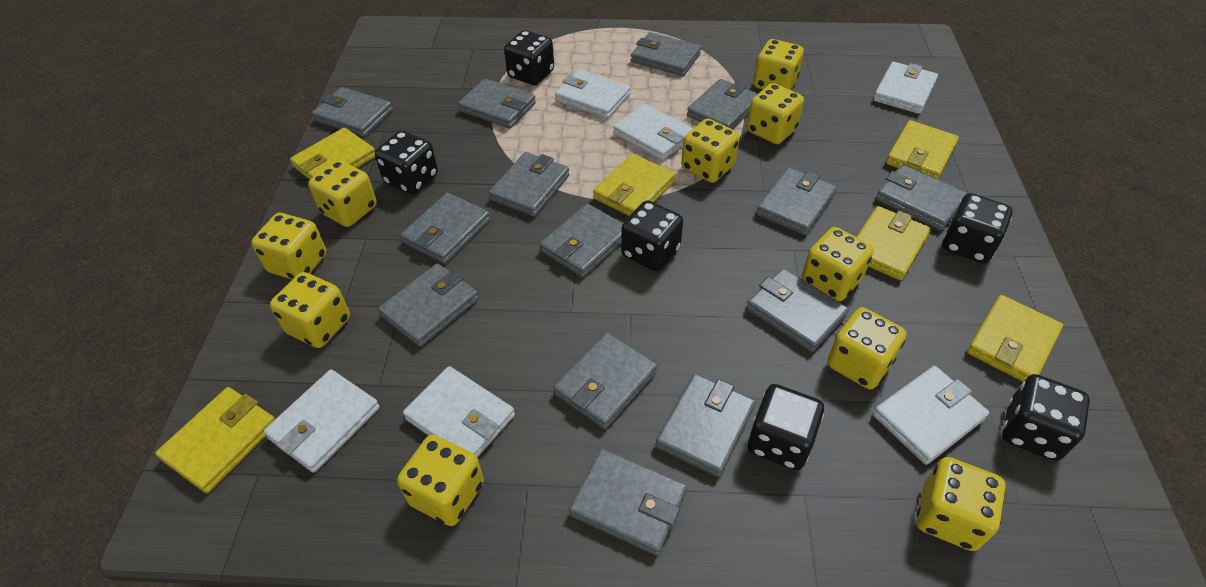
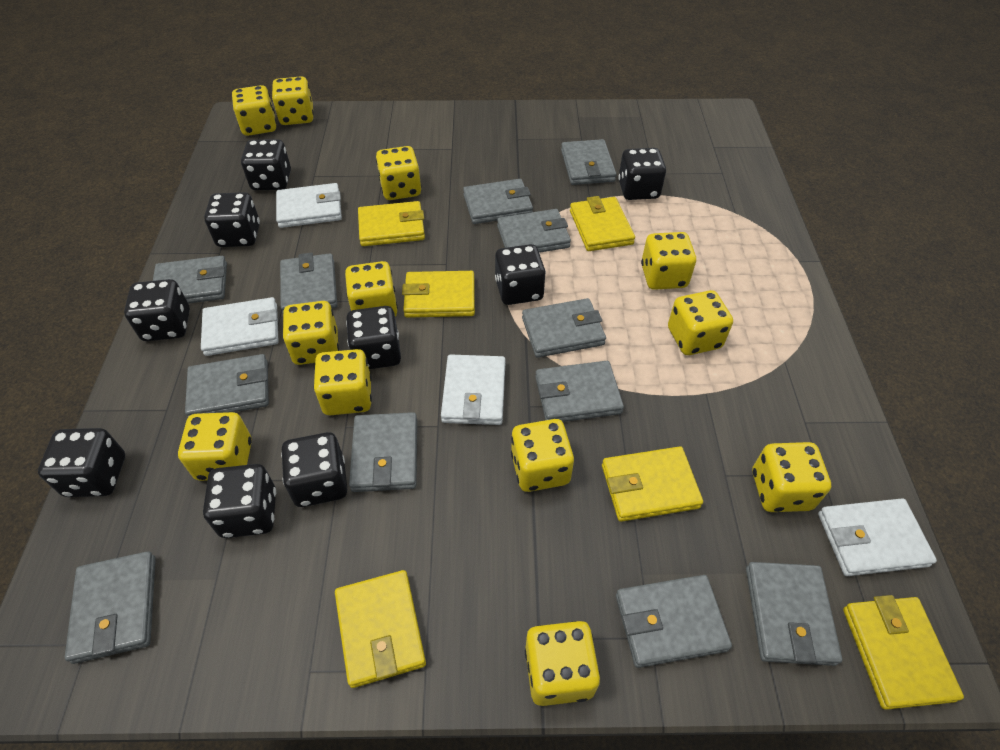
black dice: [375,131,438,195] [504,30,554,85] [621,200,683,272] [748,384,824,470] [942,193,1013,264] [1002,374,1090,461] = 6 -> [38,428,125,497] [124,279,190,341] [203,464,276,538] [204,192,260,247] [241,139,291,190] [281,432,347,507] [346,306,401,369] [495,244,546,305] [618,148,666,200] = 9
grey wallet: [312,87,393,137] [378,263,479,347] [400,193,490,264] [458,79,536,129] [489,152,569,217] [540,204,623,277] [553,333,658,429] [569,449,687,556] [631,32,701,76] [656,373,756,477] [687,79,758,129] [746,268,849,352] [756,167,837,235] [876,164,967,230] = 14 -> [65,551,156,664] [153,256,227,304] [185,354,269,417] [280,253,337,313] [349,412,417,492] [463,179,533,224] [497,209,571,253] [522,298,606,358] [535,361,624,422] [561,139,616,185] [616,575,732,668] [746,562,842,666] = 12
white wallet: [263,370,380,473] [403,366,515,457] [555,69,631,119] [613,104,693,161] [873,62,938,114] [873,366,989,465] = 6 -> [201,297,278,356] [276,183,342,228] [441,354,506,425] [818,498,937,576] = 4
yellow dice: [251,213,327,279] [270,272,350,348] [308,160,377,227] [397,435,484,526] [681,118,739,183] [747,83,804,144] [754,39,804,90] [802,227,874,301] [827,307,907,389] [916,457,1006,551] = 10 -> [178,412,252,481] [232,85,276,136] [272,76,314,125] [282,301,339,365] [314,349,372,415] [345,261,398,317] [376,146,421,200] [511,419,574,492] [525,621,600,706] [641,232,696,290] [668,290,733,355] [752,442,831,512] = 12

